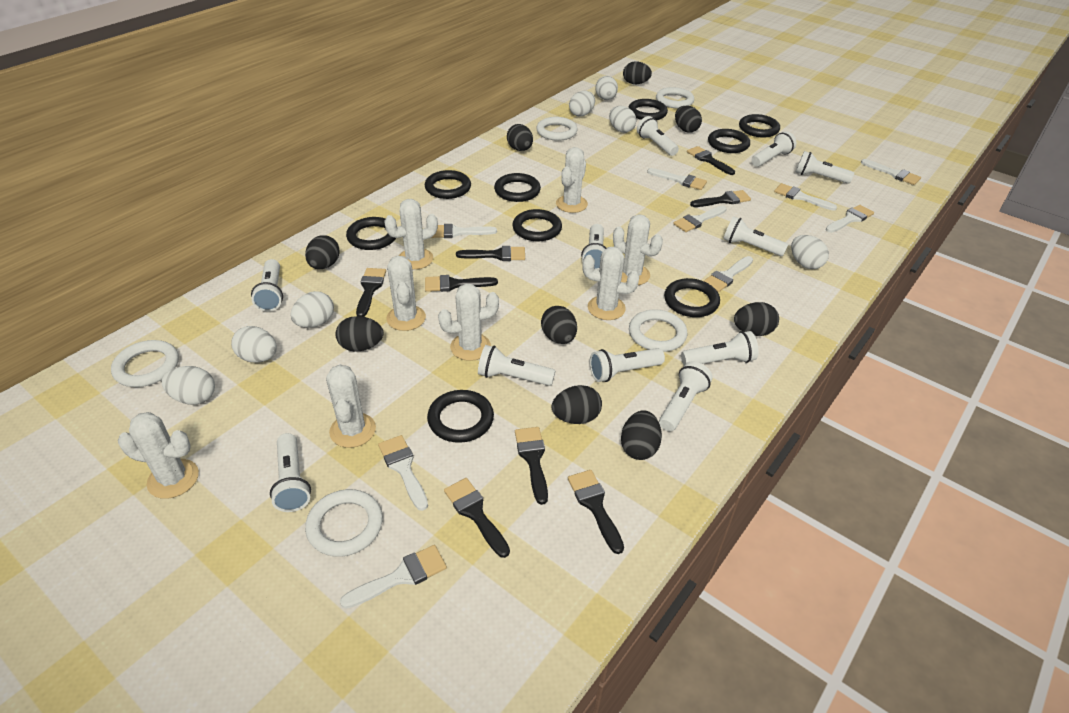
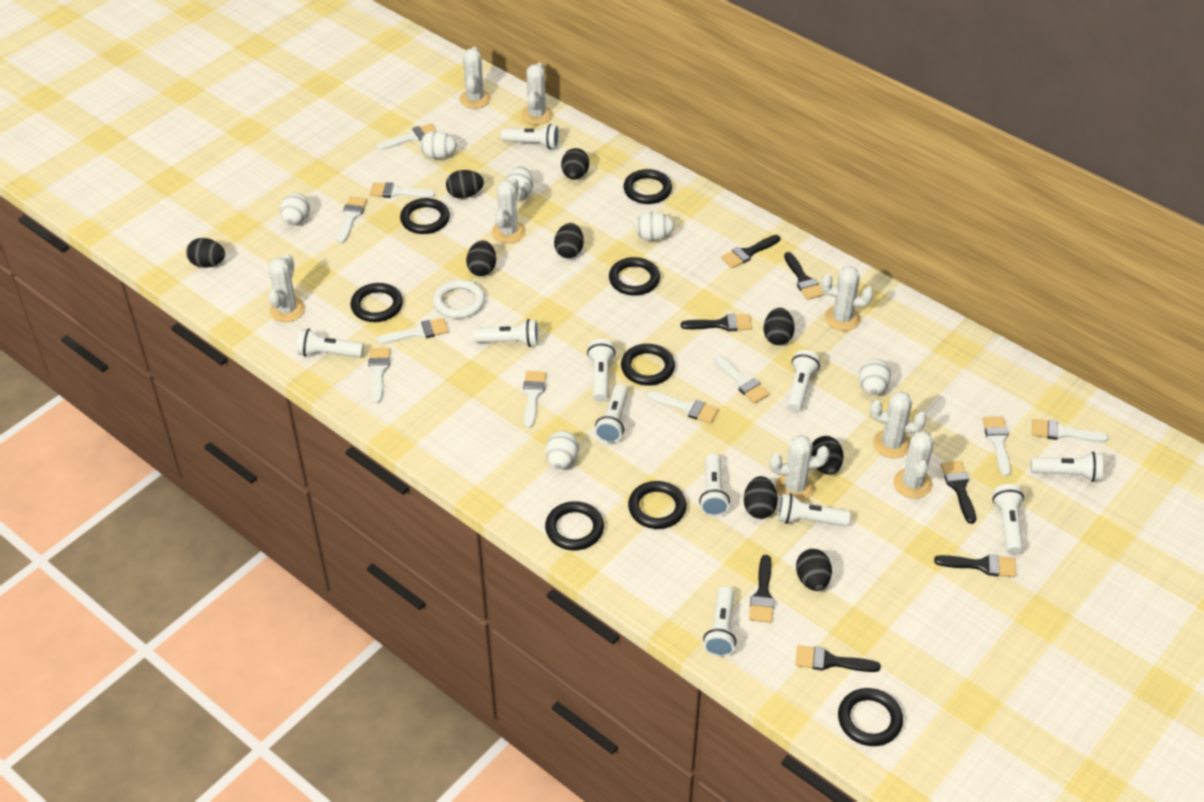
black brush: [356,268,386,317] [425,275,498,292] [444,478,510,558] [456,246,525,261] [515,427,548,505] [568,470,624,554] [687,146,735,175] [690,190,751,207] = 8 -> [681,314,752,331] [721,235,780,268] [749,555,775,623] [784,252,824,300] [795,645,881,672] [934,554,1016,577] [941,461,976,524] = 7
black ring: [346,217,396,250] [425,170,471,199] [427,390,494,443] [494,173,541,202] [512,209,562,241] [628,99,668,120] [664,278,720,317] [708,129,750,153] [739,114,780,138] = 9 -> [350,283,403,322] [400,198,450,234] [545,501,604,550] [609,257,660,296] [621,344,675,386] [623,169,672,204] [628,481,687,529] [838,688,903,746] = 8
white brush: [340,545,447,609] [378,435,428,511] [431,224,497,238] [647,168,707,190] [673,206,726,232] [704,256,753,292] [774,183,837,211] [826,205,874,233] [861,159,921,185] = 9 -> [337,196,367,243] [368,348,390,403] [370,182,435,198] [377,123,437,150] [377,318,449,344] [523,371,546,428] [647,391,719,424] [714,355,770,404] [983,416,1011,476] [1032,419,1108,442] = 10
white egg: [162,366,215,405] [231,326,277,363] [290,291,334,328] [569,91,595,117] [595,76,618,100] [609,106,636,133] [791,235,829,269] = 7 -> [280,193,310,225] [420,131,457,159] [505,166,533,200] [546,431,579,469] [635,212,674,241] [859,359,891,395] = 6
white ring: [111,340,179,387] [305,489,383,557] [536,117,578,141] [629,309,687,352] [656,87,694,108] = 5 -> [433,280,485,319] = 1

